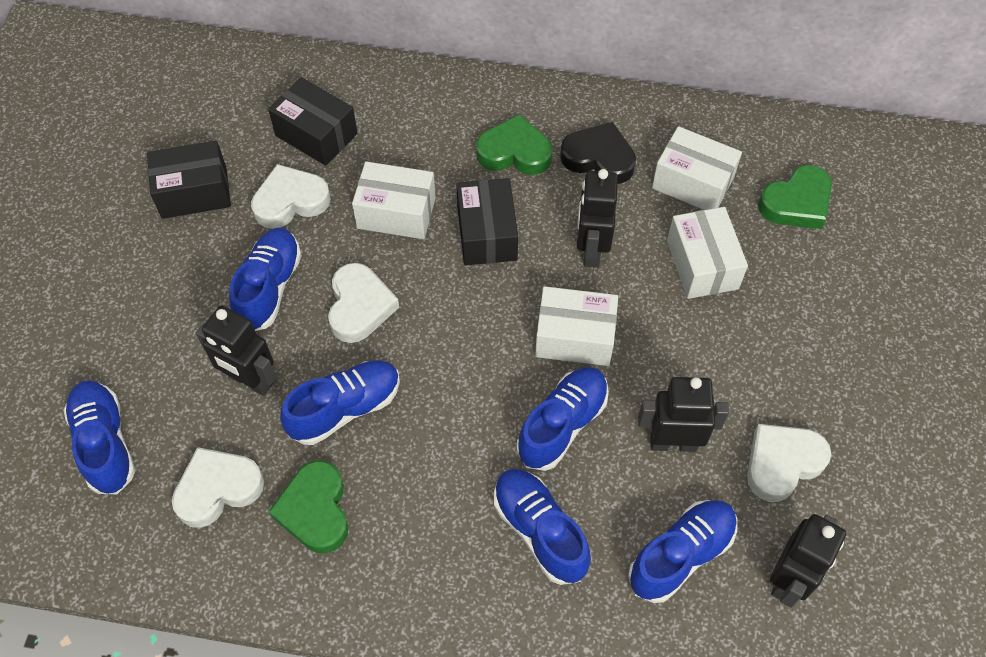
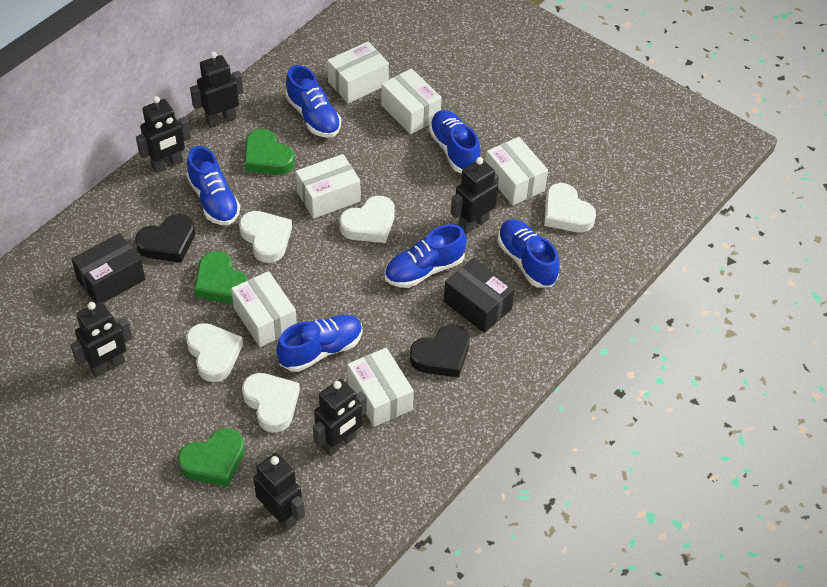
black box: [147,141,231,219] [268,77,357,166] [456,178,518,265] = 3 -> [71,233,145,303] [444,258,515,333] = 2
black heart: [560,122,636,184] = 1 -> [135,214,195,263] [410,324,469,378] = 2
black robot: [196,305,276,396] [577,169,618,268] [638,377,729,452] [770,514,846,608] = 4 -> [70,301,133,377] [136,96,191,173] [190,52,243,128] [253,453,305,531] [313,379,367,456] [451,157,499,234] = 6
white box: [352,161,436,239] [535,286,618,366] [652,126,742,210] [667,207,748,299] = 4 -> [231,271,297,347] [296,154,360,219] [327,42,389,103] [347,348,414,427] [381,68,442,134] [486,137,548,205] = 6
white heart: [172,447,264,528] [251,164,331,229] [328,263,399,343] [747,424,831,502] = 4 -> [186,323,243,382] [239,211,292,263] [242,373,300,433] [340,196,395,243] [544,183,596,232] = 5

